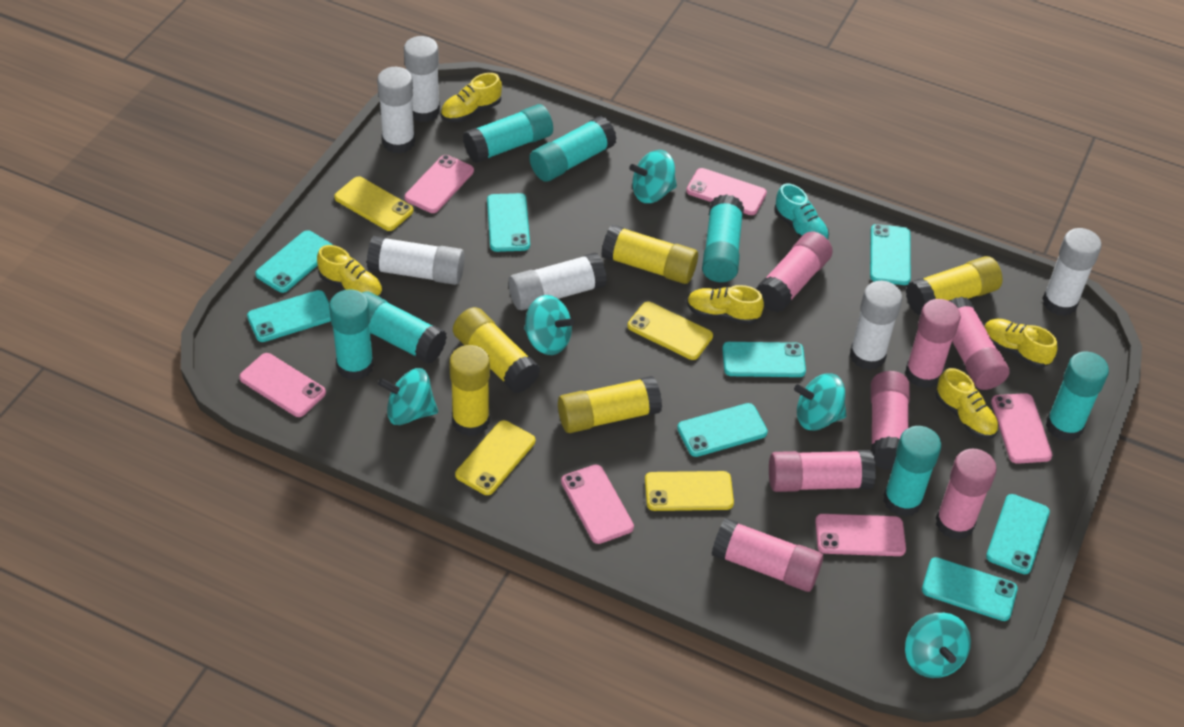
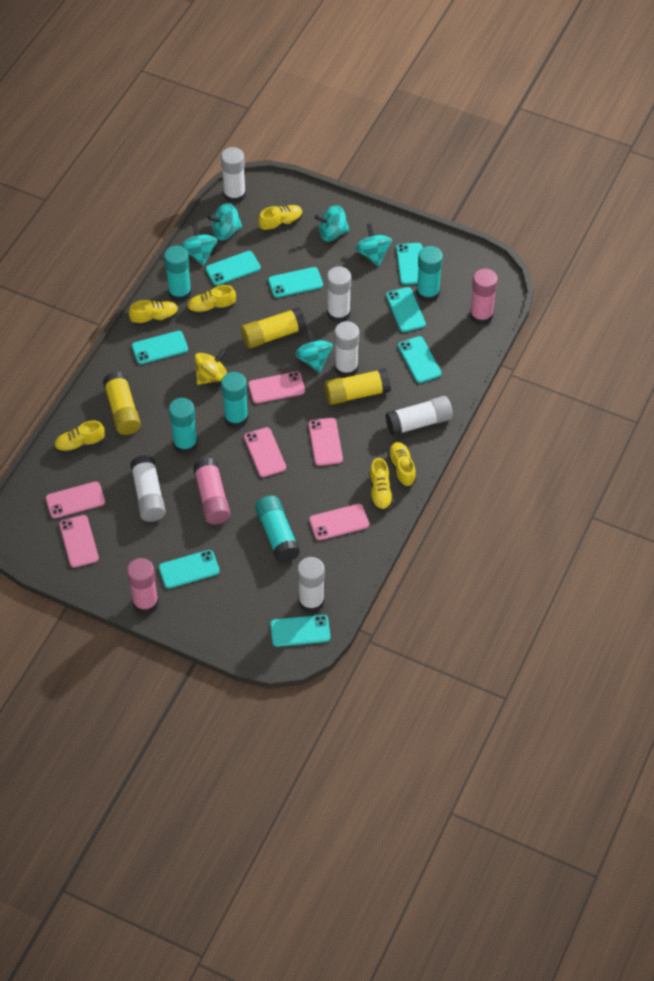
pink glue stick: [712,518,823,592] [756,231,833,312] [769,450,876,492] [871,371,910,470] [905,299,961,388] [936,449,997,540] [949,297,1009,390] = 7 -> [127,558,159,614] [193,458,231,524] [470,269,498,325] = 3
turquoise glue stick: [329,289,374,381] [362,291,447,364] [463,104,553,163] [529,116,617,182] [702,194,744,282] [883,426,941,517] [1046,352,1109,441] = 7 -> [164,246,191,302] [169,398,198,454] [221,372,248,428] [255,496,300,563] [416,246,443,303] = 5
turquoise shoe: [774,183,829,239] = 1 -> none = 0
yellow glue stick: [449,345,490,436] [453,307,540,393] [558,376,662,433] [601,224,698,284] [906,256,1003,316] = 5 -> [103,371,141,435] [241,307,306,348] [324,368,391,405] = 3
yellow phone: [334,177,413,231] [455,420,535,495] [627,302,713,360] [645,471,734,511] = 4 -> none = 0
yellow shoe: [317,245,383,297] [441,73,502,122] [687,285,764,324] [936,368,999,439] [984,319,1058,368] = 5 -> [54,421,105,454] [129,300,179,326] [187,285,236,315] [258,205,303,232] [369,458,393,511] [388,442,416,487] = 6
yellow spinning top: none = 0 -> [195,349,227,385] = 1

